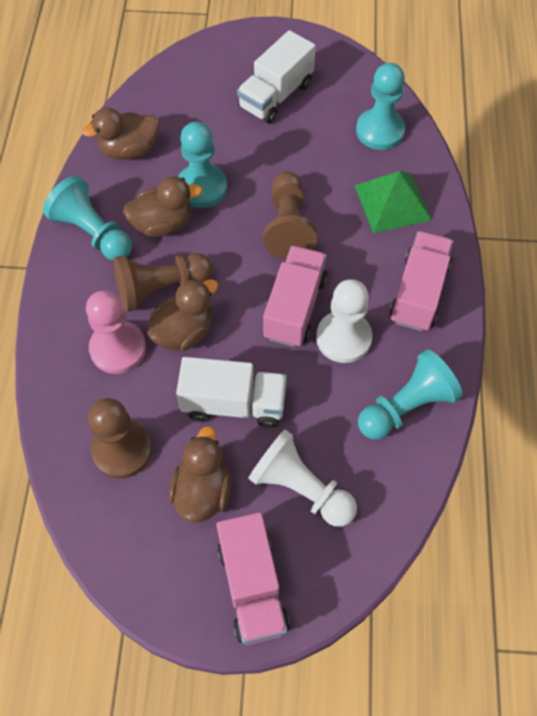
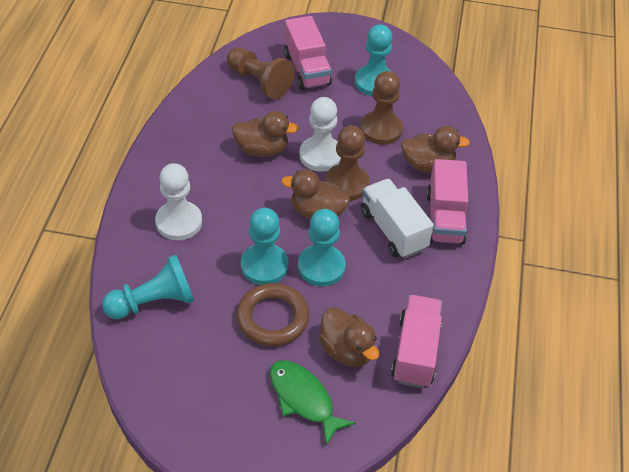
brown ring: none = 0 -> [236,283,309,346] = 1
green fish: none = 0 -> [270,360,356,446] = 1
green pyramid: [354,171,432,234] = 1 -> none = 0
pink pawn: [86,290,146,374] = 1 -> none = 0
white truck: [176,357,287,428] [237,30,316,124] = 2 -> [361,179,434,258] = 1

